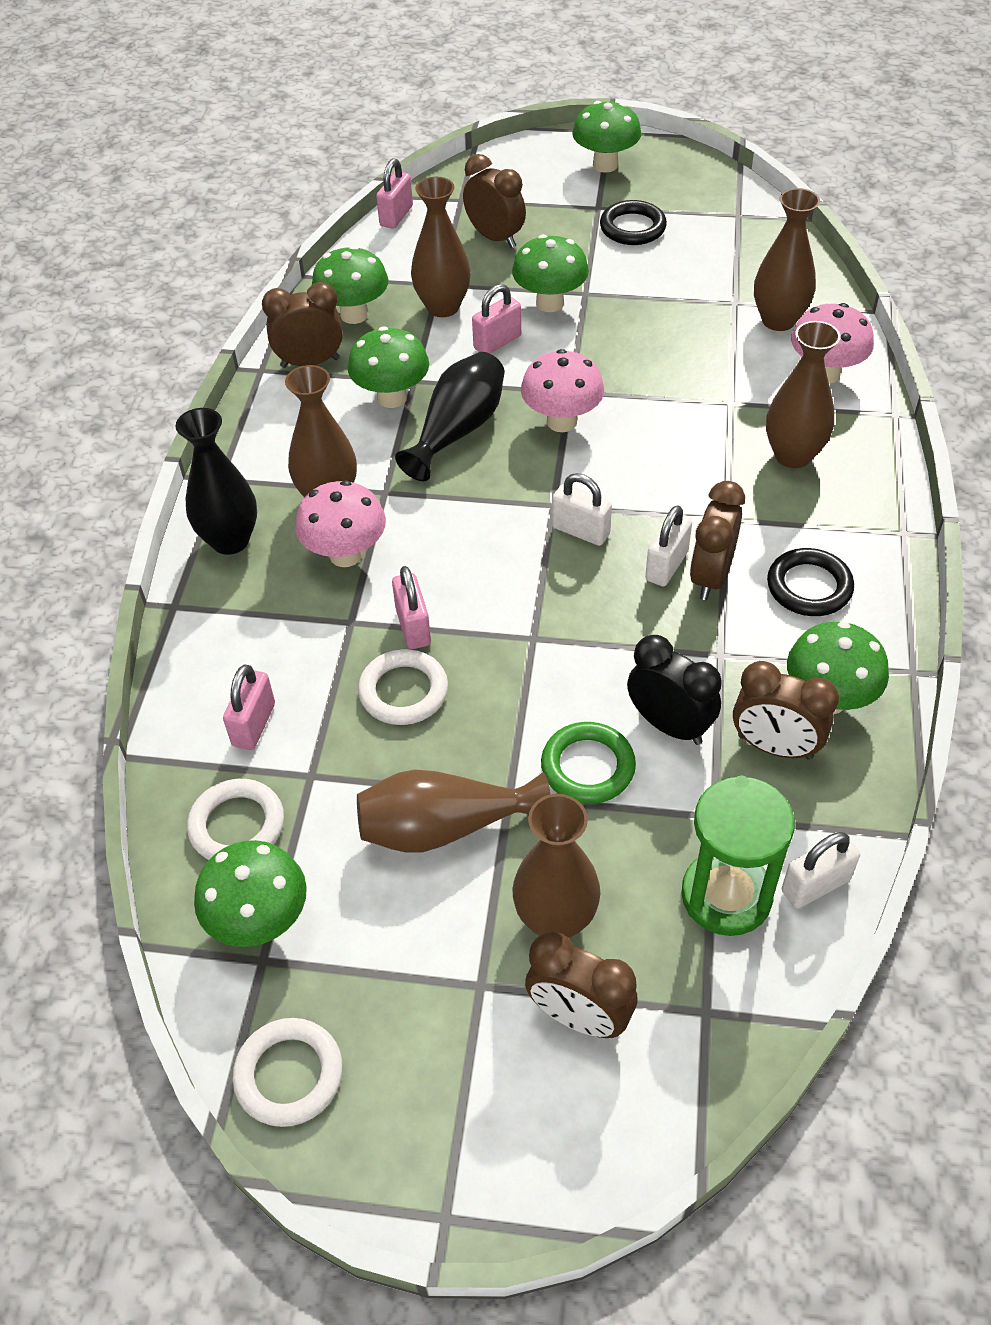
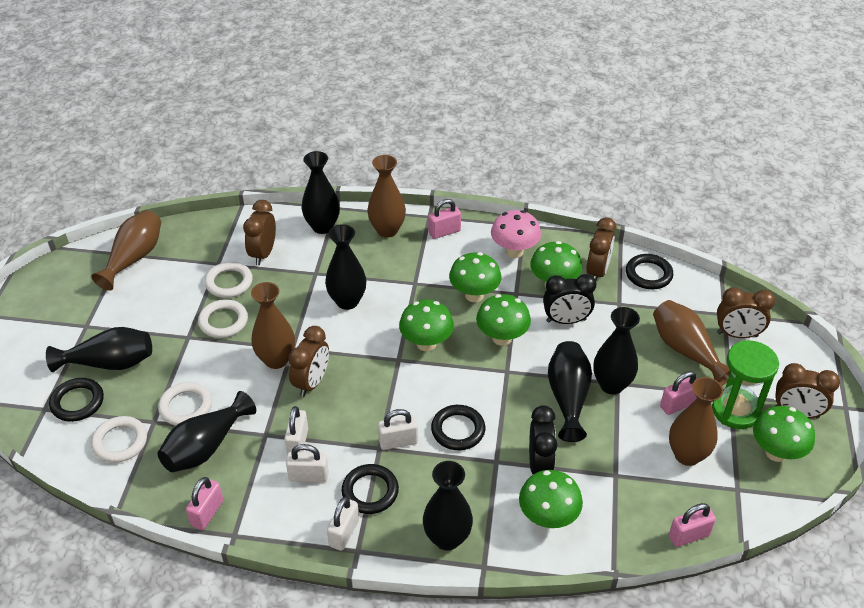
black clock: [627,635,722,745] = 1 -> [529,405,557,474] [543,274,596,324] = 2
black ring: [600,200,667,245] [767,548,854,616] = 2 -> [49,378,104,422] [342,464,399,514] [431,405,485,450] [626,254,673,289] = 4
black vase: [175,408,257,555] [395,352,505,481] = 2 -> [46,327,152,372] [158,391,256,472] [302,151,340,234] [325,224,366,310] [423,461,473,551] [548,341,592,442] [593,307,640,395] = 7
brown vase: [285,365,357,497] [357,769,550,853] [411,177,471,317] [512,794,601,938] [754,188,820,331] [766,321,840,468] = 6 -> [91,210,161,291] [251,282,295,369] [368,155,406,238] [653,300,731,385] [669,377,723,466] = 5
green ring: [541,722,636,804] = 1 -> none = 0
pink mushroom: [295,480,386,567] [521,349,604,432] [791,303,874,384] = 3 -> [491,210,541,258] = 1
white padlock: [552,473,612,546] [645,505,692,587] [782,832,860,909] = 3 -> [284,406,308,454] [286,444,329,483] [327,497,359,551] [378,409,418,450] = 4
white ring: [187,779,284,860] [233,1018,343,1127] [358,649,448,725] = 3 -> [91,416,147,463] [158,382,212,426] [198,299,248,338] [205,262,253,298] = 4

